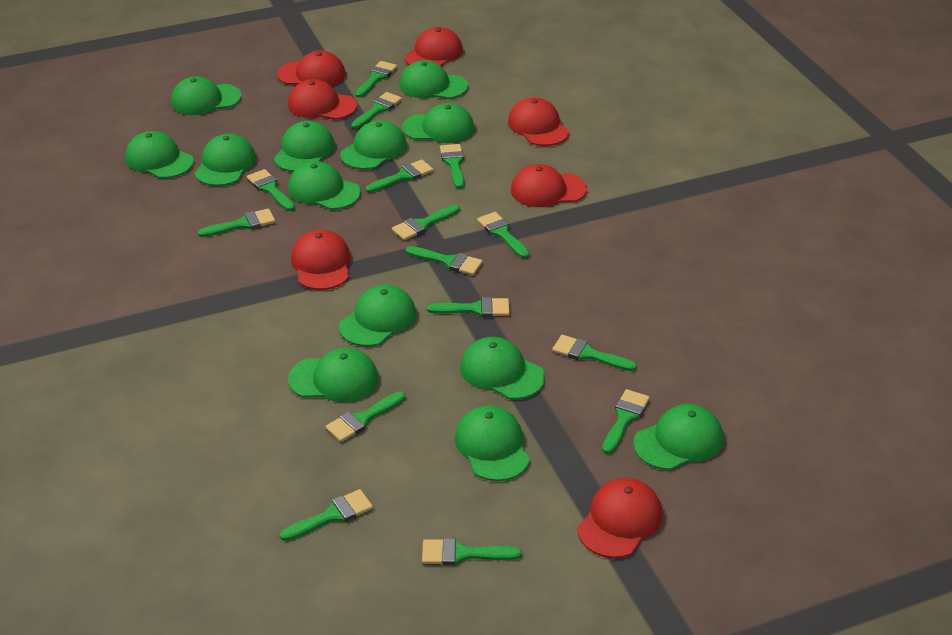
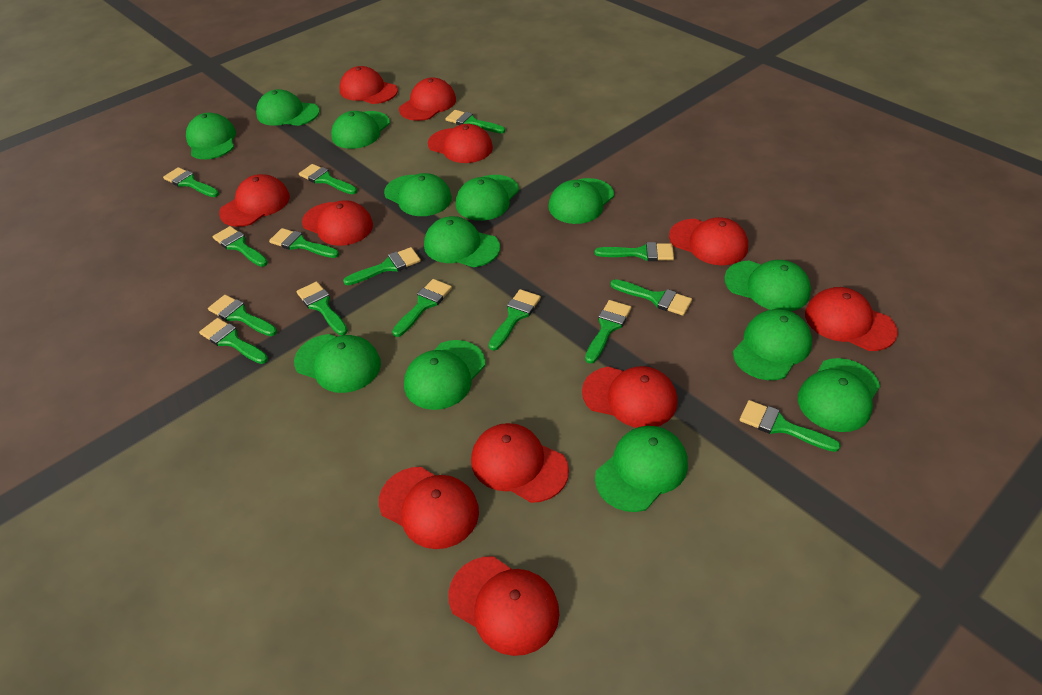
red cap: [277,50,346,86] [288,79,357,120] [291,230,350,290] [404,27,463,66] [508,97,569,146] [511,164,587,207] [577,478,662,558] = 7 -> [219,174,290,227] [302,200,373,246] [339,66,398,104] [379,467,479,549] [399,77,456,121] [428,124,493,163] [448,556,560,656] [471,423,569,503] [582,366,677,428] [669,217,748,265] [805,287,898,351] = 11

